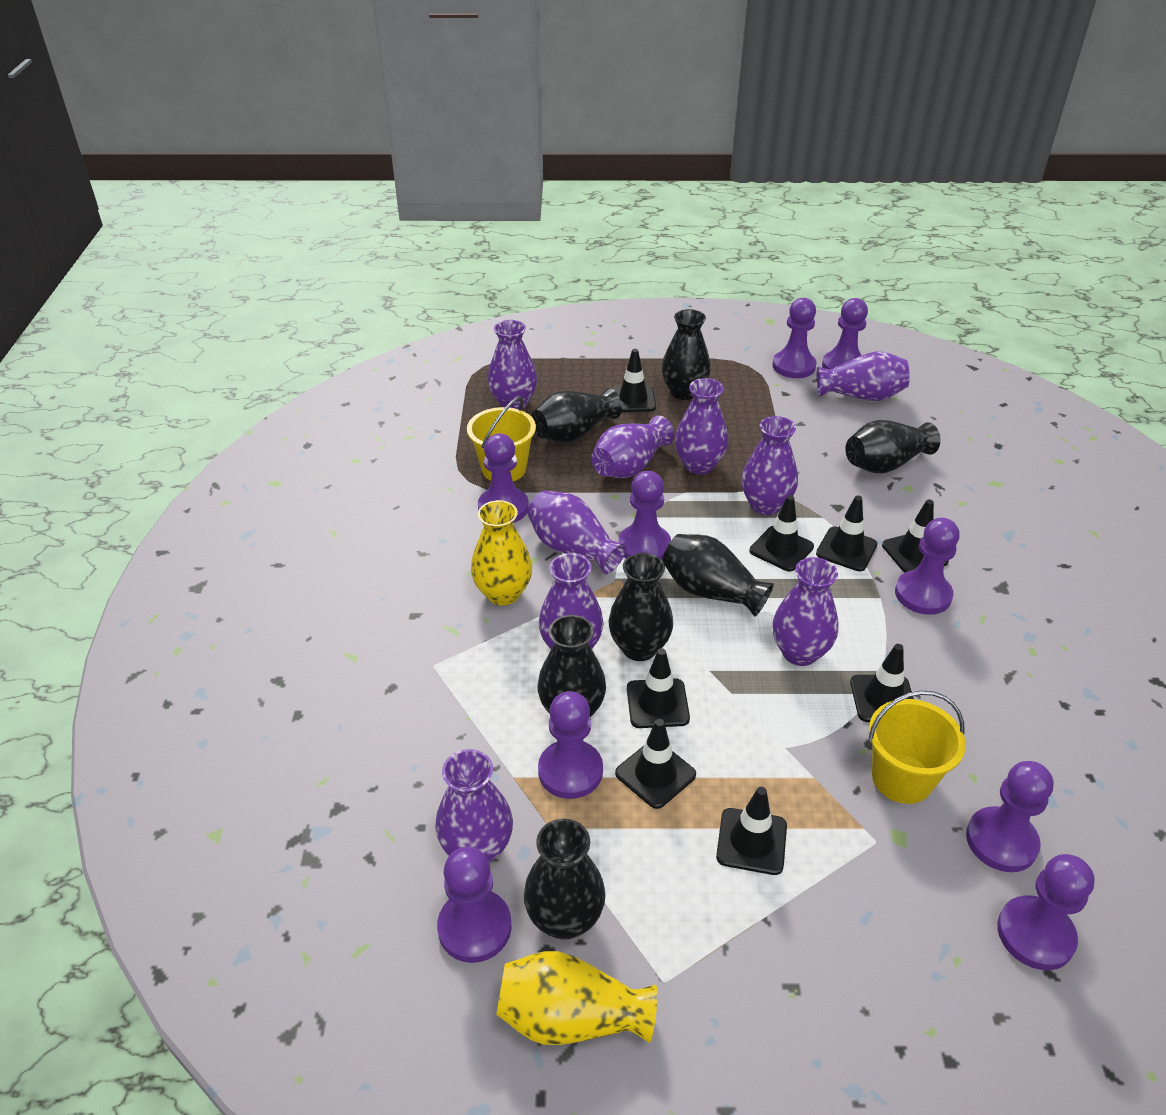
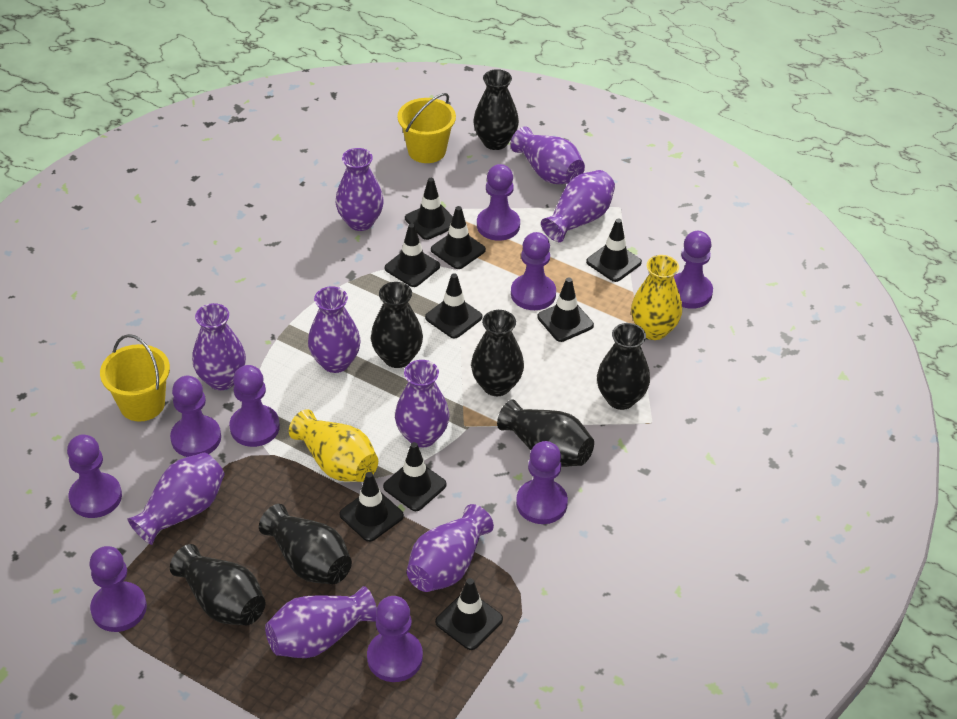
black traffic cone: [611,349,656,412] [615,719,696,809] [627,648,690,728] [716,787,787,875] [749,495,814,572] [816,495,878,571] [850,644,914,722] [882,499,949,573] = 8 -> [339,472,404,542] [383,442,447,511] [385,223,440,287] [405,178,453,240] [425,273,483,338] [431,206,486,269] [435,578,503,650] [537,277,594,342] [586,219,642,282] = 9

